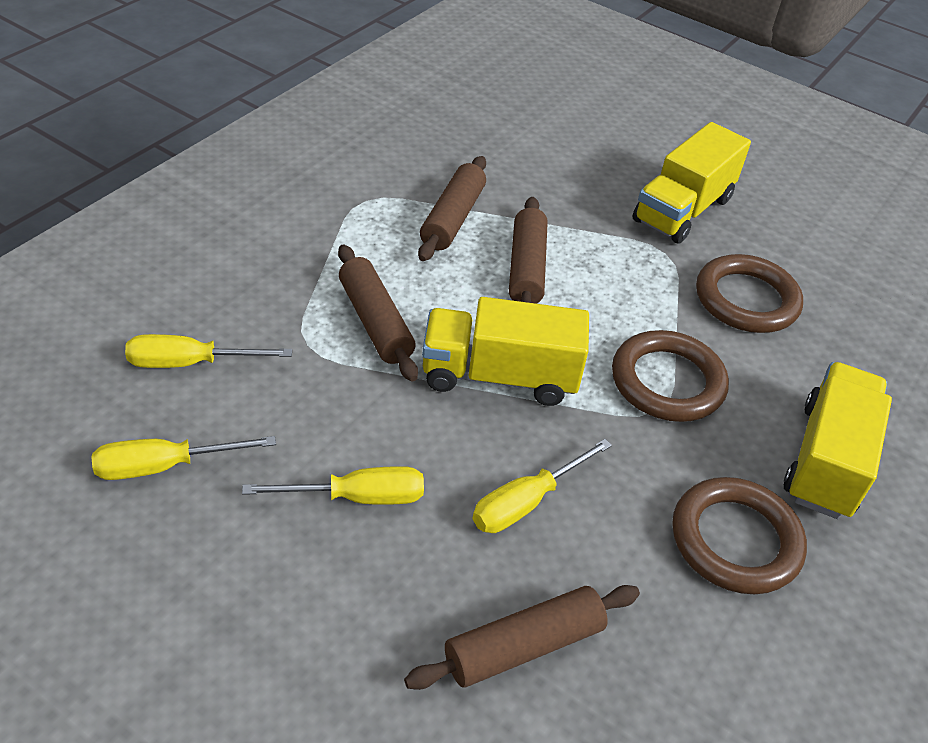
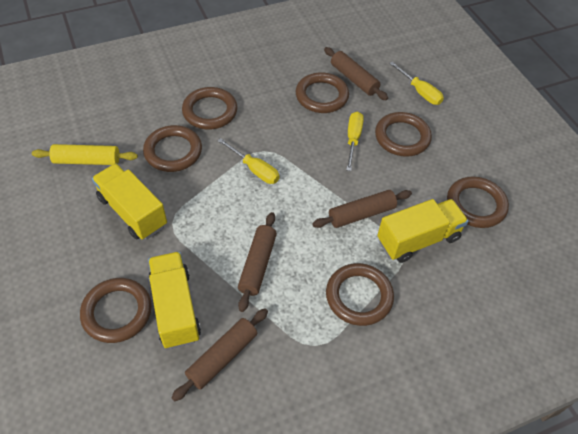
brown ring: [612,330,729,422] [672,477,807,594] [696,254,803,333] = 3 -> [80,278,152,343] [143,125,202,172] [182,87,237,129] [296,72,349,113] [326,263,394,326] [375,112,432,157] [447,176,509,228] = 7
yellow rolling pin: none = 0 -> [32,144,138,165] = 1
yellow screwdriver: [92,436,276,480] [125,334,292,368] [242,466,424,505] [473,439,612,533] = 4 -> [218,138,279,184] [346,112,364,171] [389,62,444,105] = 3

